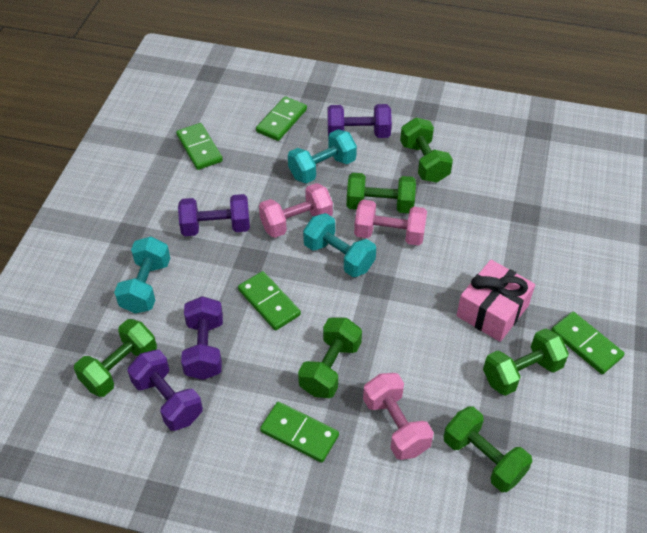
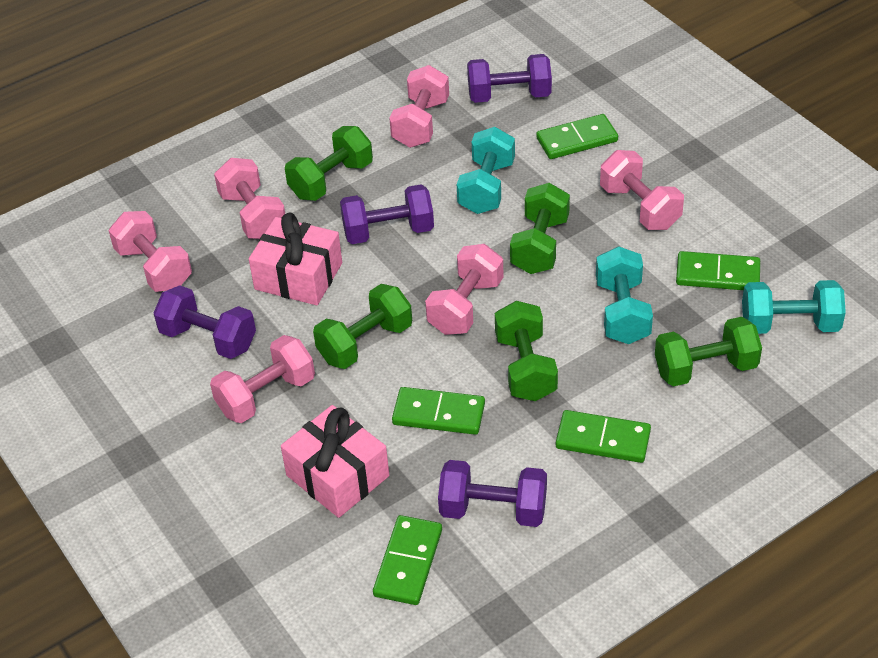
green dumbbell: [74,319,157,397] [298,317,362,398] [347,173,416,213] [400,118,453,183] [443,406,532,492] [483,328,569,396] = 6 -> [285,126,373,201] [313,284,412,369] [495,301,558,401] [510,183,570,274] [655,317,762,387] = 5
pink dumbbell: [259,183,333,238] [354,200,427,246] [363,373,434,460] = 3 -> [108,211,192,292] [210,335,315,423] [214,158,285,239] [389,65,449,148] [425,244,504,335] [600,150,684,230] = 6
pink gift: [457,260,535,342] = 1 -> [249,213,342,305] [281,405,389,518] = 2

